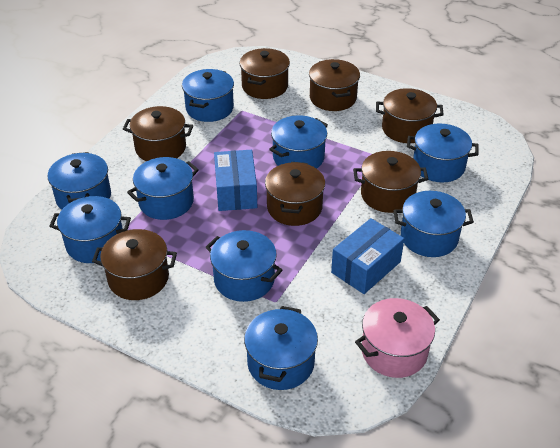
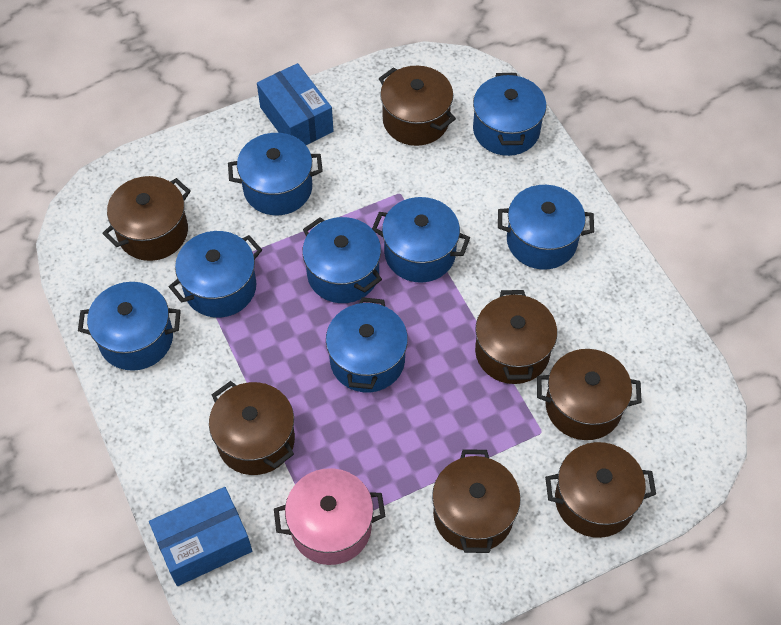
blue pot: [48,152,111,210] [49,196,131,263] [127,157,199,220] [182,69,234,122] [206,230,283,302] [244,306,318,390] [269,115,328,169] [393,191,474,257] [407,123,479,182] = 9 -> [78,282,181,371] [169,231,262,318] [228,133,323,215] [302,217,382,303] [326,297,408,392] [372,197,470,282] [473,73,546,156] [498,185,594,270] = 8

